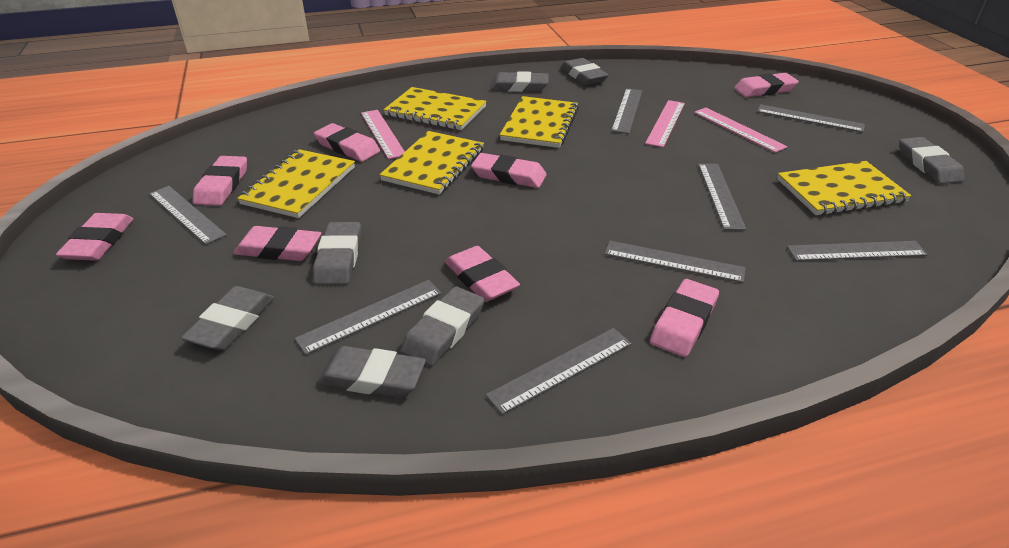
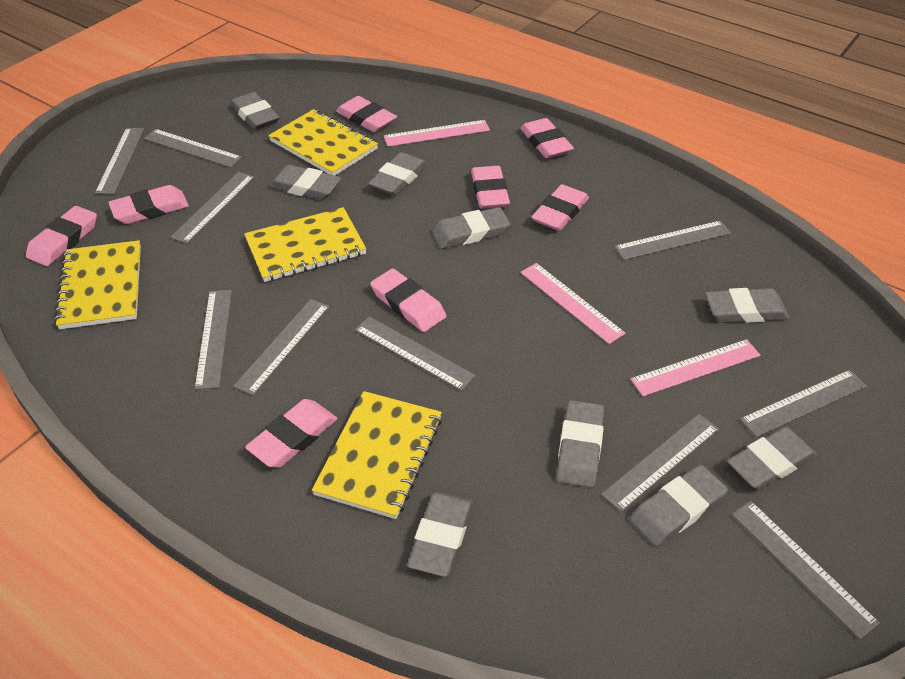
grey eraser: [181,286,274,350] [313,222,361,285] [317,346,426,398] [401,286,484,367] [490,71,549,92] [561,58,609,85] [899,137,965,184] = 7 -> [230,92,279,130] [269,164,341,200] [368,152,428,196] [407,491,473,577] [432,207,510,249] [556,400,604,488] [630,464,728,547] [705,288,789,323] [727,426,817,490] = 9
grey ruler: [149,186,227,245] [295,280,441,355] [486,328,632,415] [605,241,745,283] [611,88,642,134] [698,164,746,230] [757,104,865,132] [787,241,928,261] = 8 -> [95,128,144,194] [144,129,242,168] [170,172,255,244] [195,290,232,389] [233,299,330,395] [355,316,476,391] [601,414,719,512] [614,221,731,260] [732,501,880,639] [740,370,867,437] = 10
yellow notebook: [237,149,355,218] [380,131,484,195] [383,87,487,130] [500,96,579,148] [777,161,911,215] = 5 -> [54,240,141,329] [244,207,366,282] [268,109,378,176] [312,391,442,519] = 4

